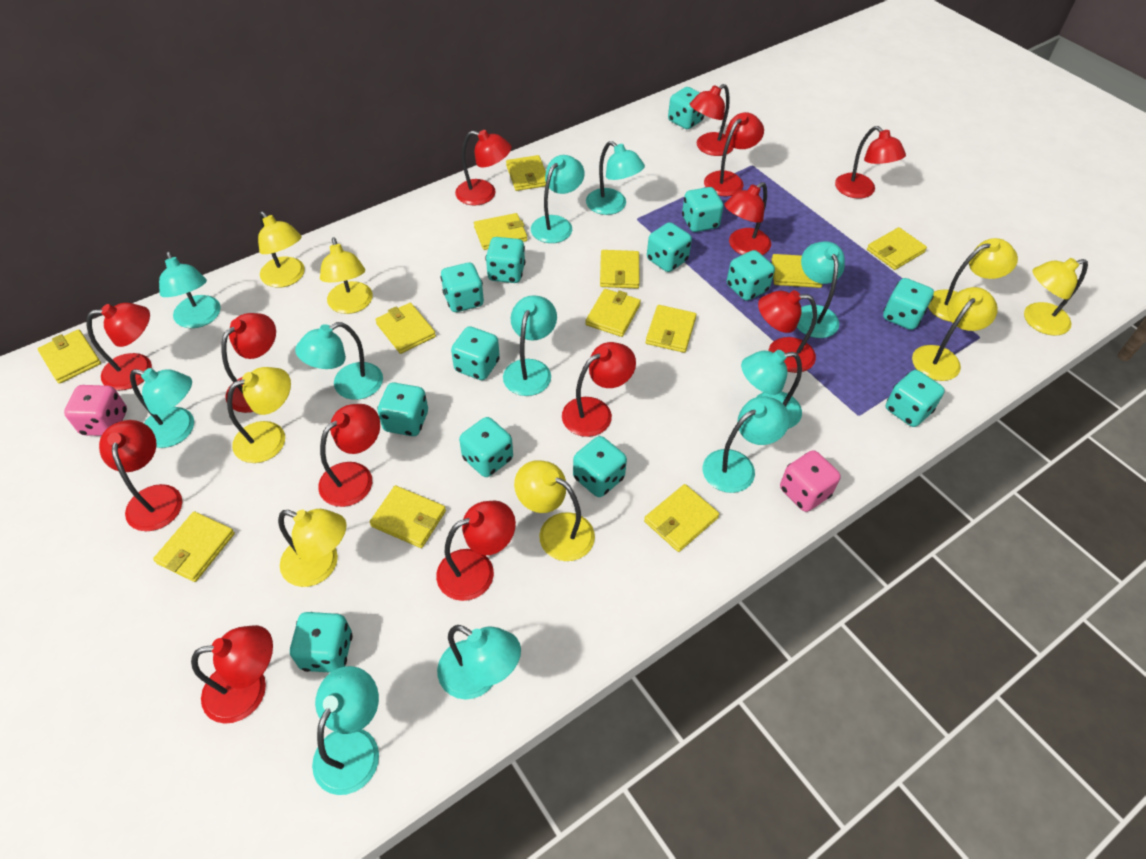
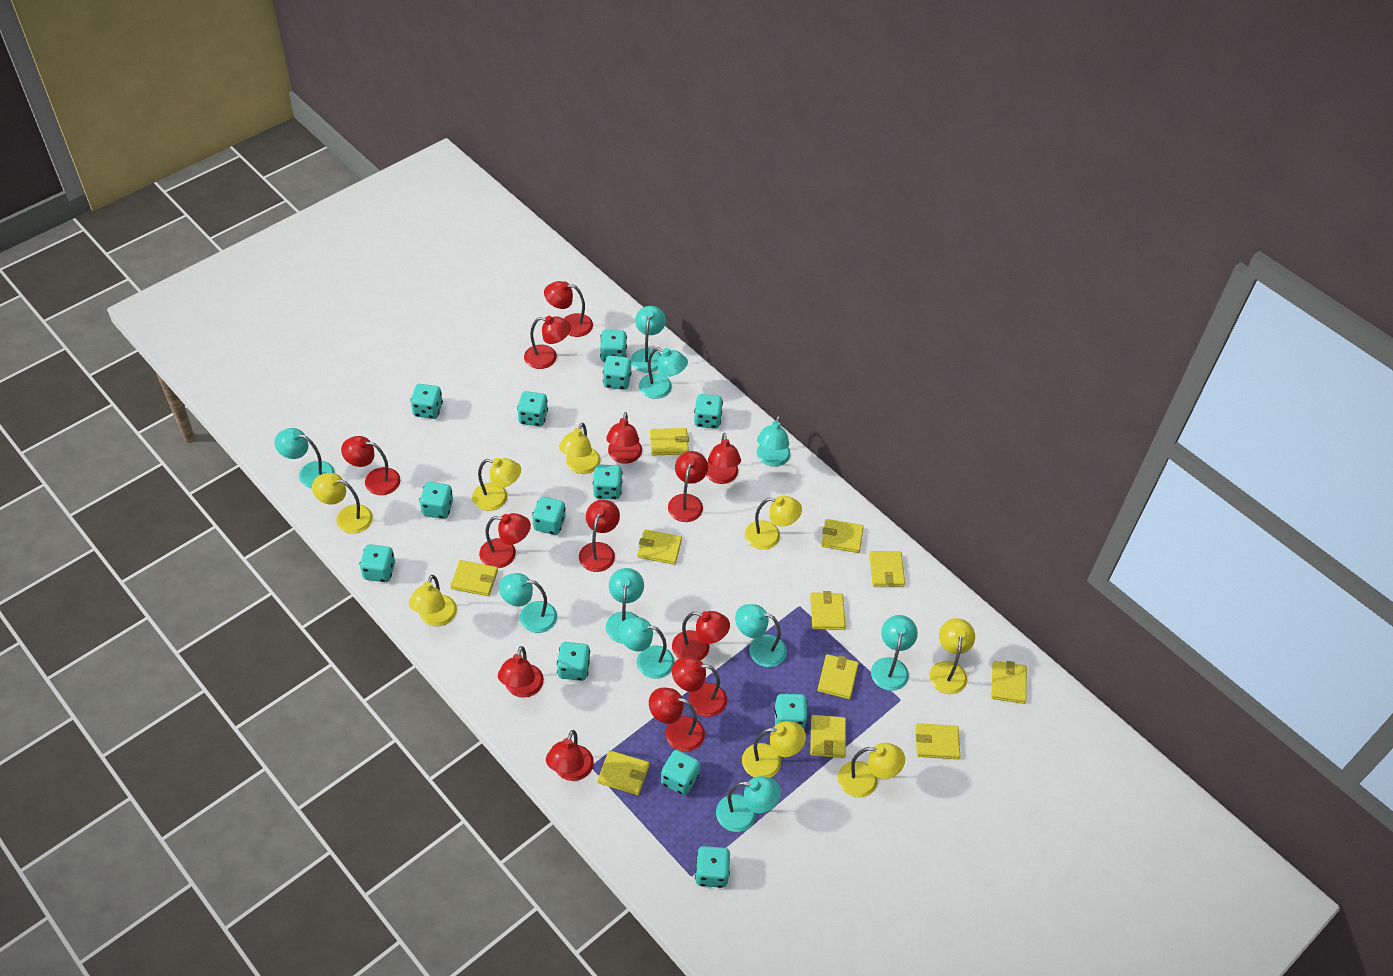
pink dice: [64,385,127,436] [780,450,841,512] = 2 -> none = 0
turquoise lamp: [130,368,194,448] [159,252,221,328] [295,322,383,400] [312,666,379,795] [437,625,521,699] [503,295,557,396] [531,155,585,243] [586,141,645,215] [703,396,790,493] [741,350,802,429] [797,241,845,338] = 11 -> [274,428,335,488] [499,573,557,633] [606,568,644,643] [619,617,675,679] [631,306,666,373] [639,347,688,399] [716,776,781,832] [735,604,787,667] [757,416,791,467] [871,615,918,691] = 10
yellow wallet: [38,329,101,384] [153,511,235,582] [370,486,446,548] [375,303,436,354] [474,213,527,250] [506,155,546,191] [585,289,641,337] [600,250,639,289] [644,484,719,552] [646,305,697,353] [771,254,822,288] [867,227,927,270] = 12 -> [450,560,498,596] [598,750,650,795] [637,529,682,565] [650,428,689,455] [810,591,846,630] [810,715,846,758] [817,654,859,699] [821,519,864,553] [869,551,905,587] [915,723,960,759] [991,661,1027,704] = 11

